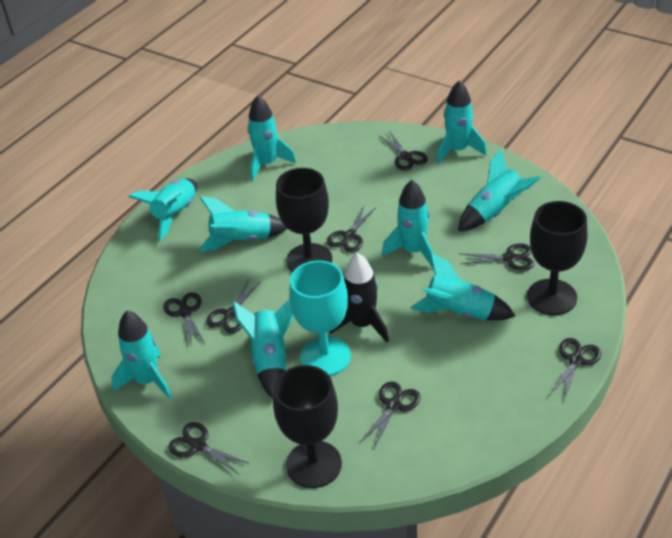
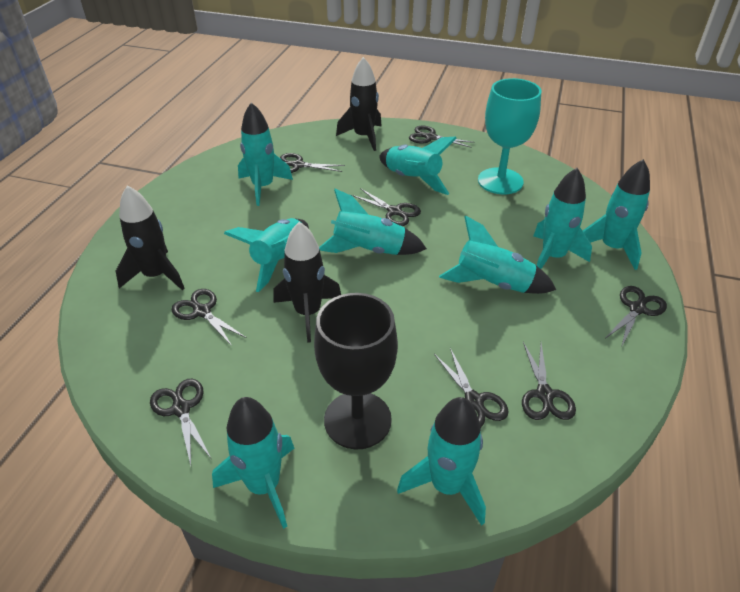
black goblet: [273,365,342,488] [276,168,332,272] [527,201,587,315] = 3 -> [314,293,398,449] = 1
black rocket: [330,253,389,342] = 1 -> [116,185,185,290] [273,222,341,343] [336,57,382,151] = 3

